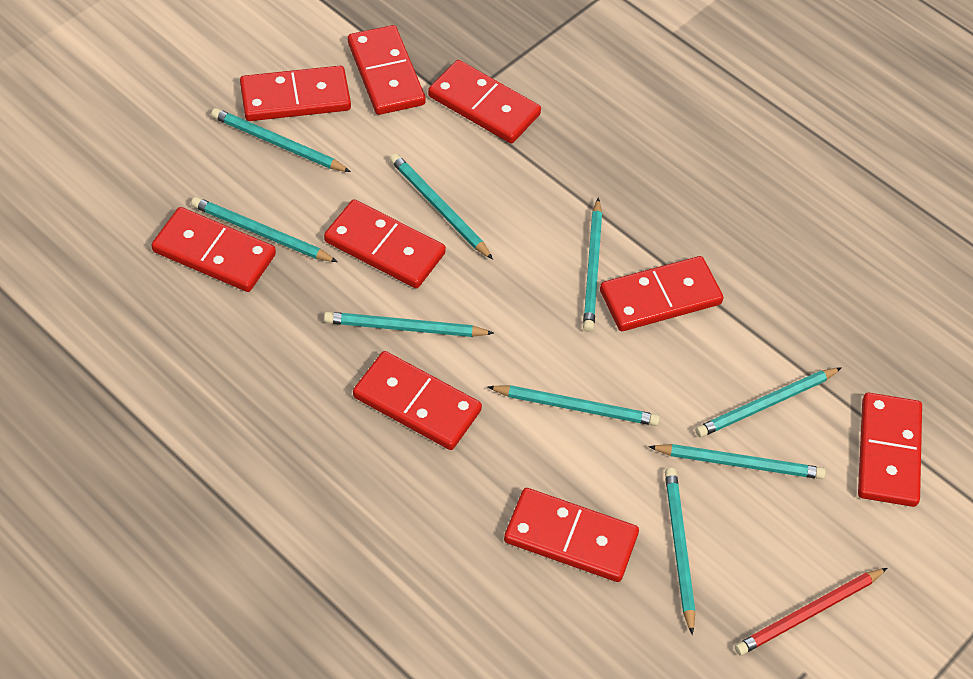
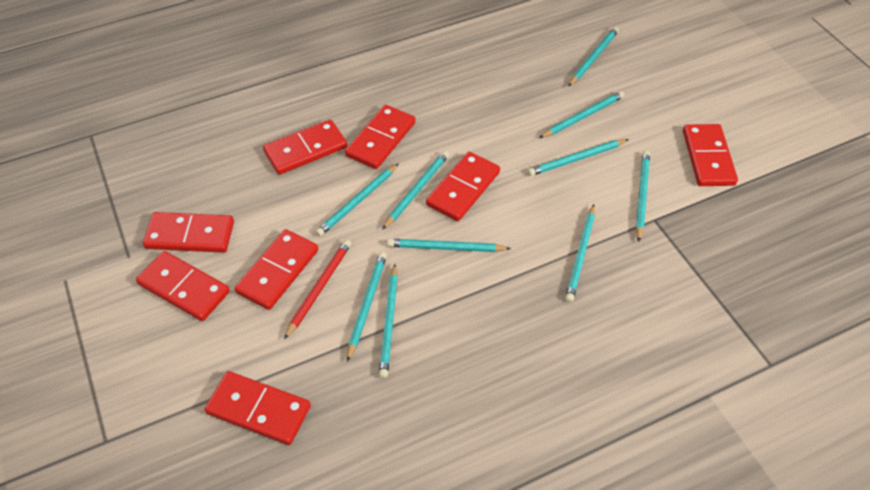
red domino: [152,207,276,292] [240,66,351,121] [324,199,446,288] [348,25,426,115] [353,351,482,450] [428,60,541,143] [504,488,639,582] [600,256,723,331] [858,393,922,507] = 9 -> [136,251,230,321] [143,212,234,253] [204,371,311,445] [235,229,318,310] [263,119,347,175] [345,105,416,169] [426,152,500,221] [683,124,738,186] = 8
turquoise pencil: [191,197,338,262] [211,108,351,172] [324,312,494,337] [390,153,493,260] [488,385,660,426] [583,197,602,332] [648,444,826,479] [665,468,695,635] [695,367,842,437] = 9 -> [315,163,399,236] [347,252,387,362] [379,264,398,378] [382,151,449,230] [387,239,511,252] [528,139,629,176] [539,91,625,138] [565,205,595,302] [568,27,619,87] [636,151,650,242] = 10

